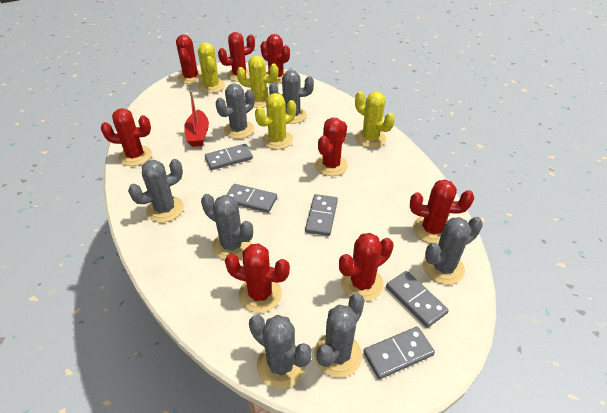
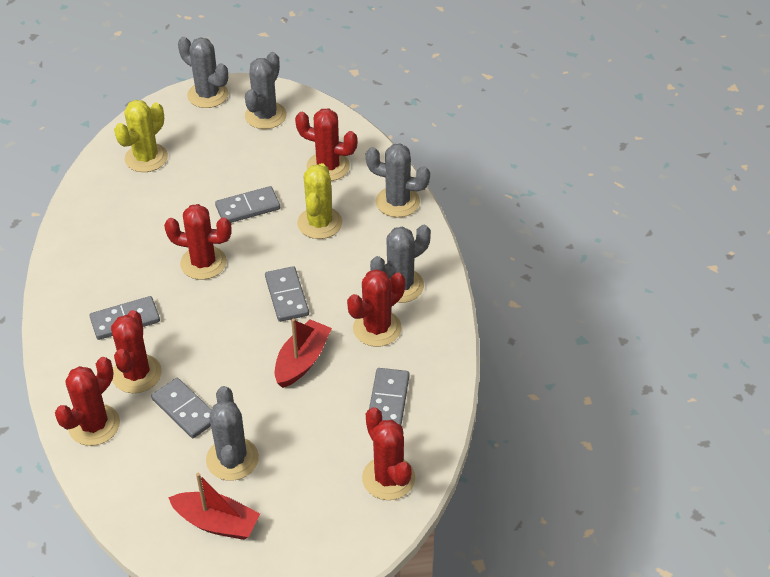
grey cactus: [128,159,184,222] [201,194,253,260] [215,83,255,139] [249,315,312,389] [269,70,314,124] [314,293,365,378] [423,217,483,285] = 7 -> [178,37,228,108] [206,386,259,481] [245,52,287,129] [366,144,430,217] [370,225,431,303] = 5
red boat: [184,91,209,147] = 1 -> [168,473,260,540] [275,319,332,388] = 2
red cactus: [101,108,152,166] [176,34,203,84] [218,32,255,82] [225,243,290,313] [260,34,290,84] [315,118,348,176] [339,233,394,301] [410,180,474,244] = 8 -> [55,357,120,446] [111,310,162,393] [164,204,232,280] [295,109,358,181] [347,269,405,347] [362,407,415,500] = 6
yellow cactus: [198,43,225,93] [237,56,279,108] [255,93,296,149] [355,91,395,148] = 4 -> [114,100,168,172] [297,163,342,239] = 2

